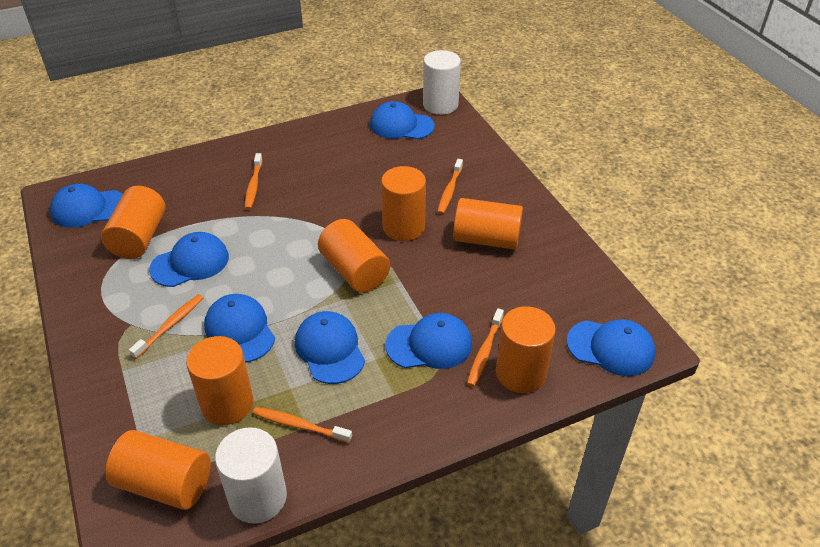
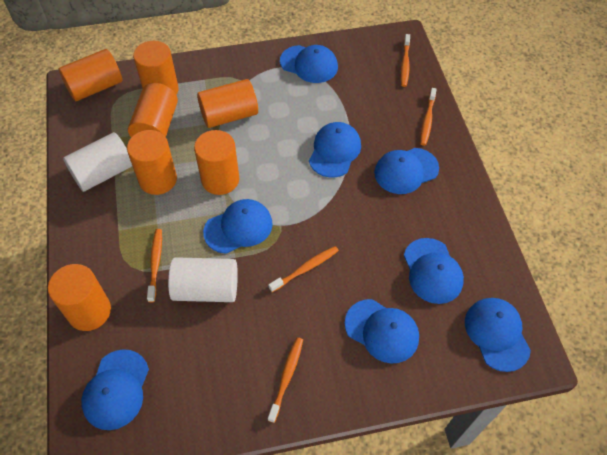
blue cap: [50,184,123,228] [149,232,229,287] [204,294,275,363] [295,311,365,384] [370,101,435,139] [385,313,472,369] [567,319,655,376] = 7 -> [81,349,149,430] [203,199,273,254] [280,45,338,83] [309,122,361,178] [344,299,419,363] [374,148,439,194] [404,238,464,304] [465,298,531,372] = 8

